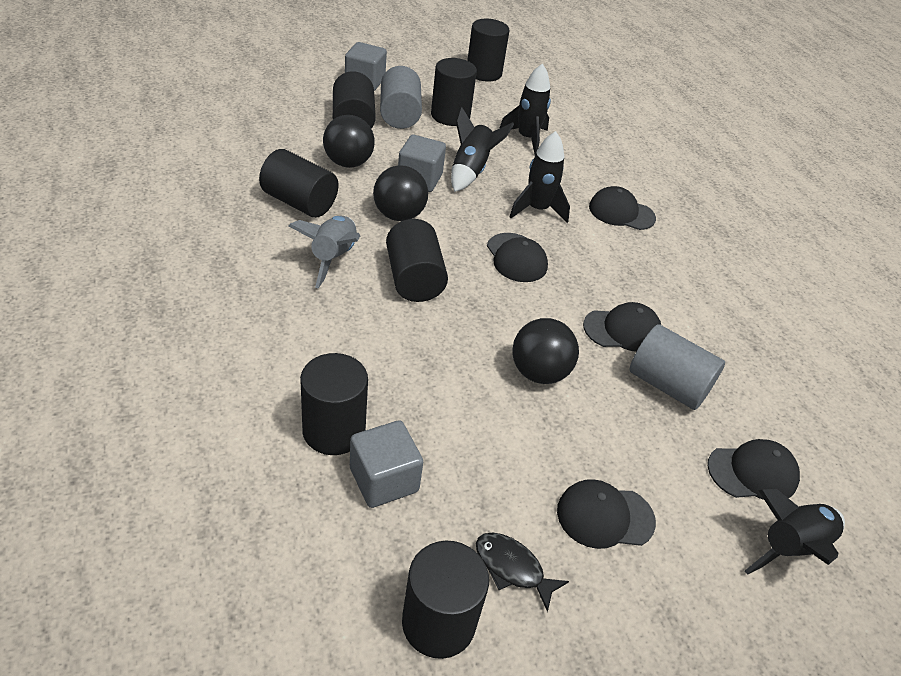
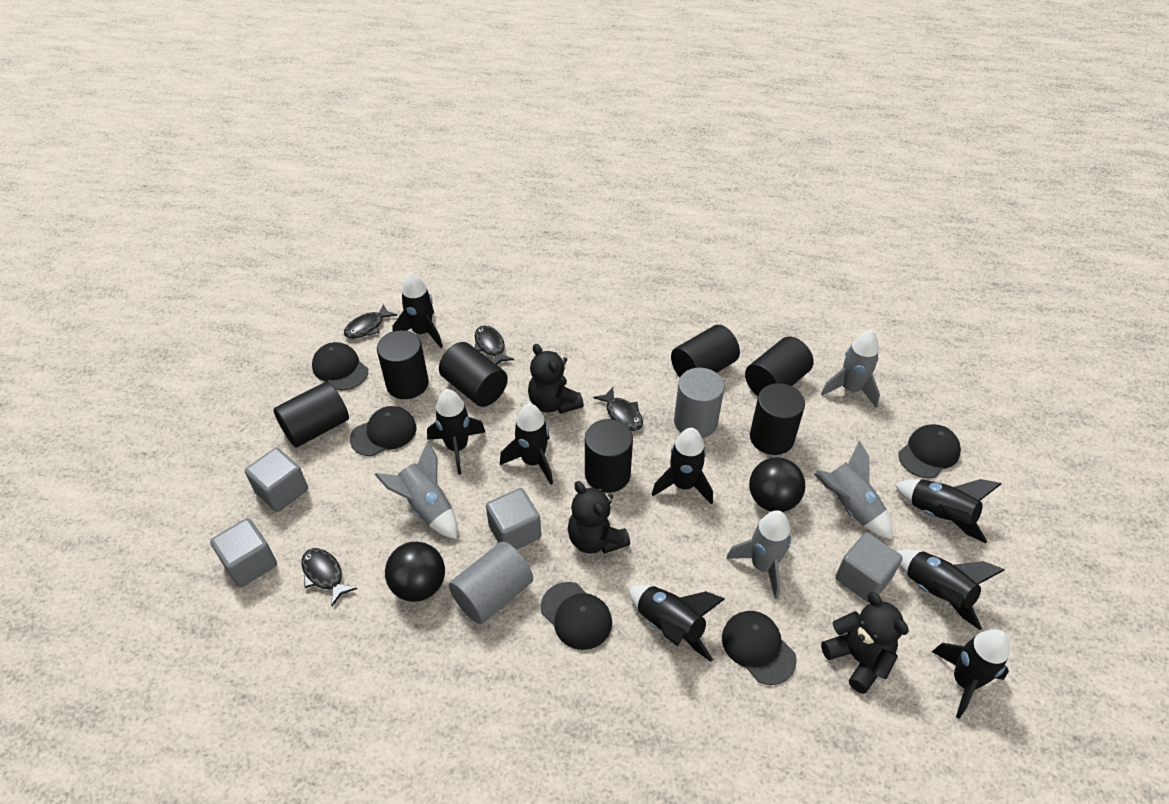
black ball: [323,115,375,168] [373,165,428,221] [512,318,579,384] = 3 -> [385,542,445,602] [749,457,805,512] = 2
black fish: [476,533,569,612] = 1 -> [302,548,357,606] [344,304,398,339] [475,326,514,365] [593,387,643,431] = 4
black rocket: [451,107,514,192] [499,63,551,155] [509,131,570,223] [745,489,845,575] = 4 -> [392,272,443,348] [427,389,485,475] [500,403,553,485] [629,585,725,662] [652,428,713,504] [895,479,1001,543] [896,549,1005,630] [932,629,1010,719] = 8
black teddy bear: none = 0 -> [528,344,584,414] [568,481,630,554] [821,592,909,694] = 3
grey cube: [345,42,387,91] [350,420,423,508] [398,135,446,192] = 3 -> [210,518,277,587] [245,448,308,512] [486,488,541,550] [836,533,902,602] = 4
grey rocket: [289,216,360,288] = 1 -> [375,441,457,539] [726,510,791,599] [814,440,892,539] [821,330,880,408] = 4

